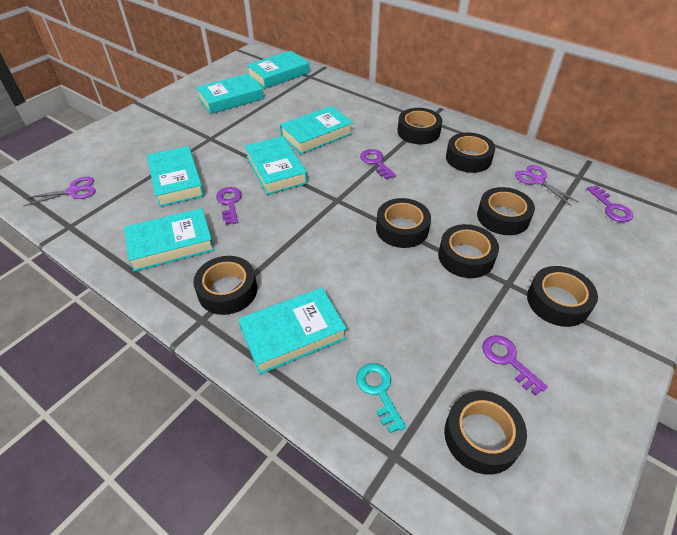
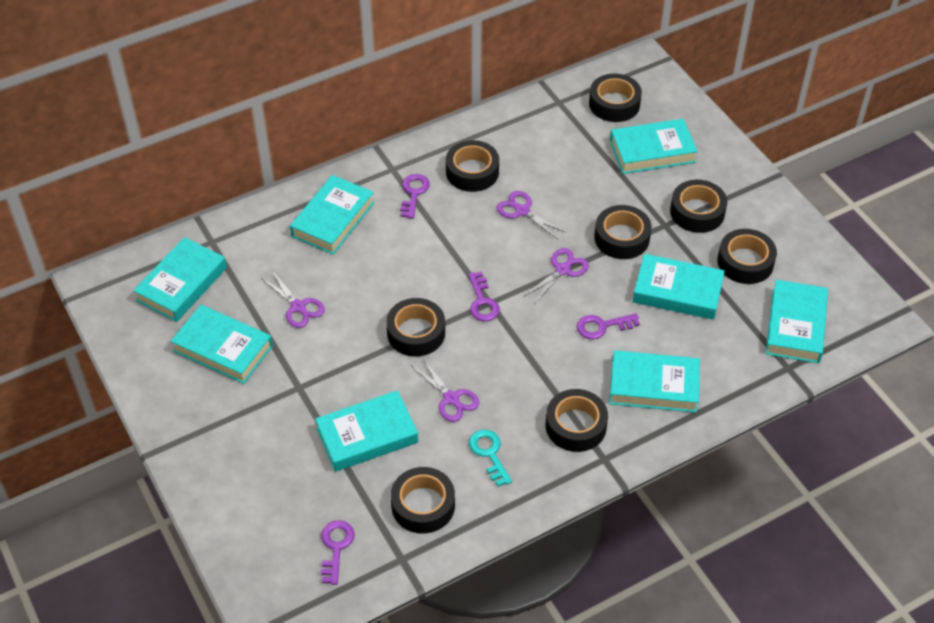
purple scissors: [23,177,96,206] [515,165,579,206] = 2 -> [261,271,325,328] [412,359,479,422] [497,191,566,239] [523,248,589,304] = 4
turquoise book: [124,208,215,272] [147,146,204,207] [196,73,264,114] [238,288,347,374] [245,136,308,195] [247,51,310,89] [280,106,353,154] = 7 -> [133,237,227,322] [171,305,273,384] [290,175,375,255] [315,390,418,472] [609,350,700,413] [610,119,698,174] [633,254,725,320] [766,280,828,363] = 8

